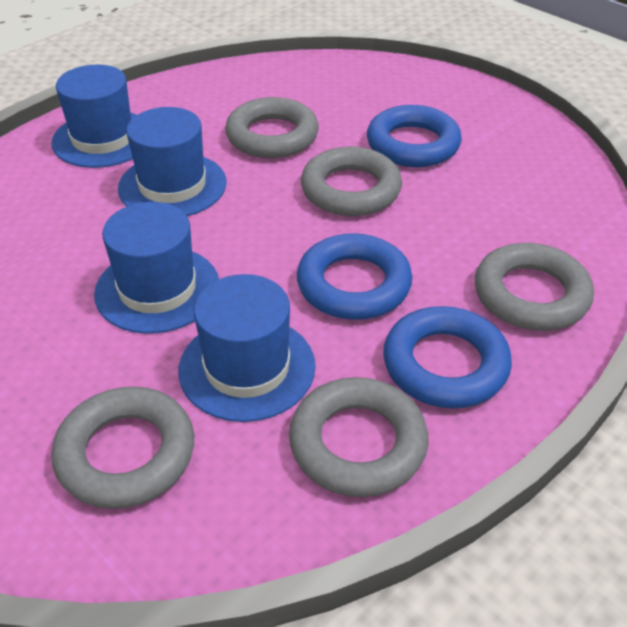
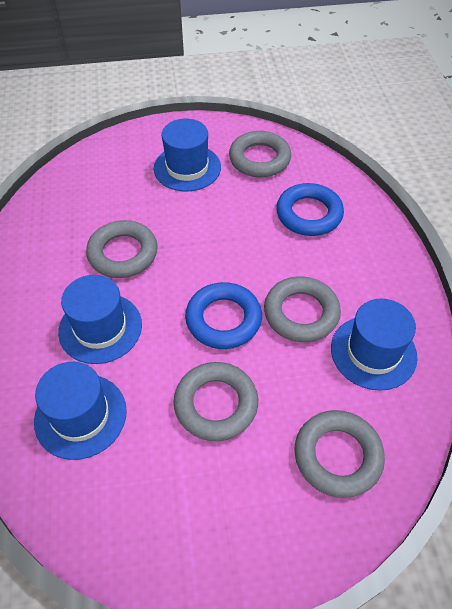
blue ring: [297,233,412,320] [367,105,462,167] [383,306,512,408] = 3 -> [185,282,262,349] [276,183,344,236] = 2

